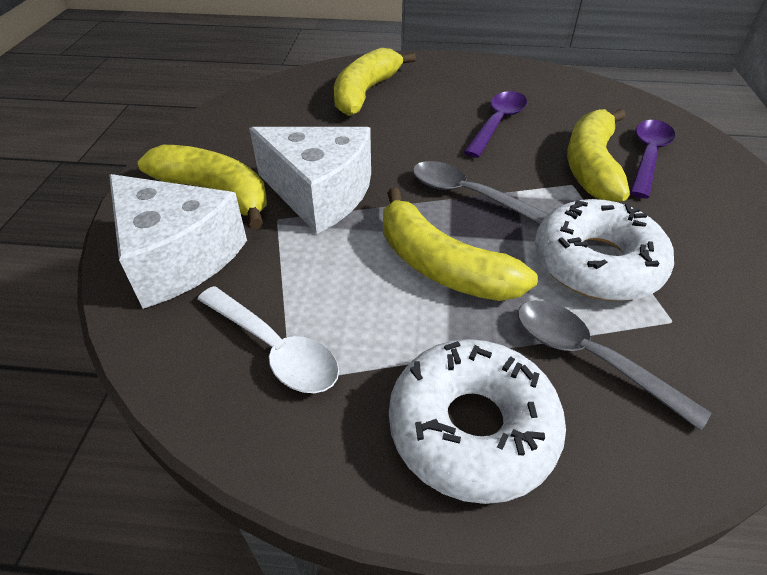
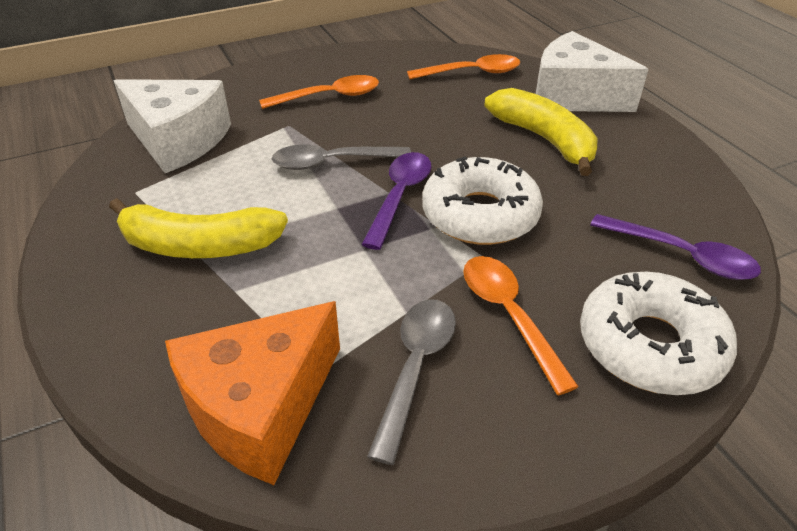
orange cheese: none = 0 -> [165,301,340,485] = 1
orange spoon: none = 0 -> [259,75,379,109] [407,54,520,79] [463,256,579,395] = 3
white spoon: [197,286,339,393] = 1 -> none = 0
yellow banana: [138,145,267,229] [334,48,416,116] [383,188,538,301] [567,109,630,202] = 4 -> [109,198,288,258] [484,88,598,176] = 2

